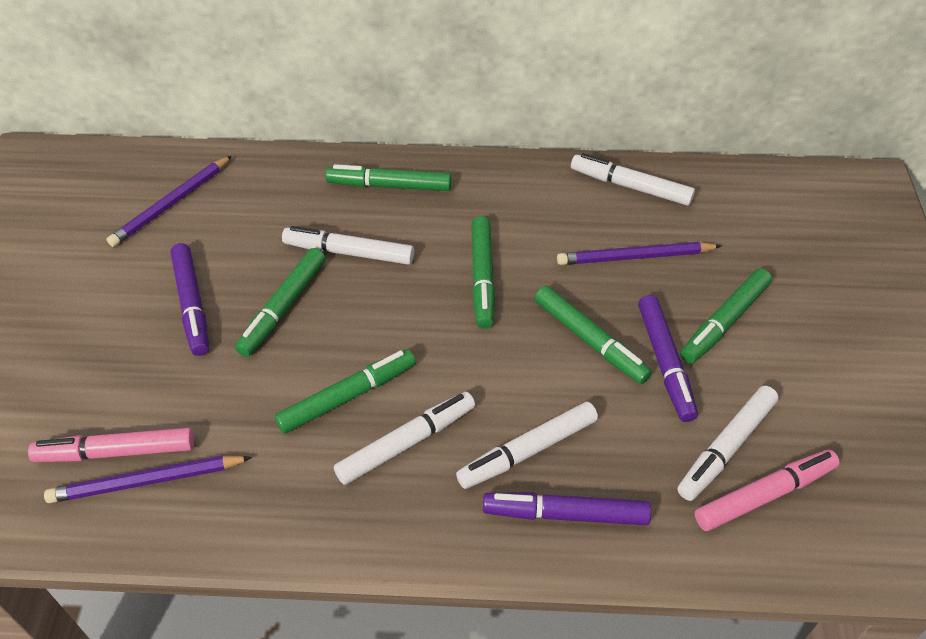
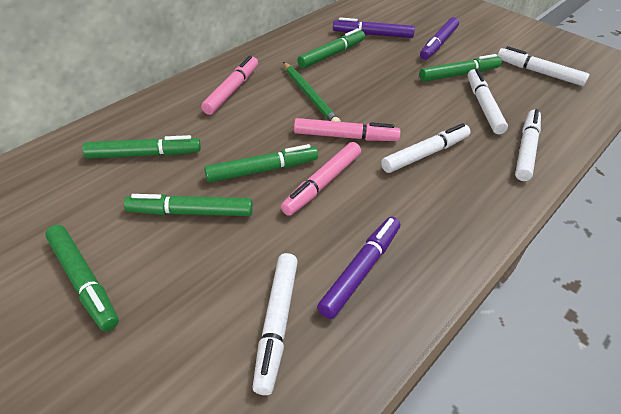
green pencil: none = 0 -> [283,62,341,122] = 1
pink marker: [28,428,194,462] [695,450,840,531] = 2 -> [201,56,258,115] [281,142,361,216] [294,118,401,141] = 3
purple pencil: [44,455,252,503] [106,156,232,247] [557,242,721,265] = 3 -> none = 0

